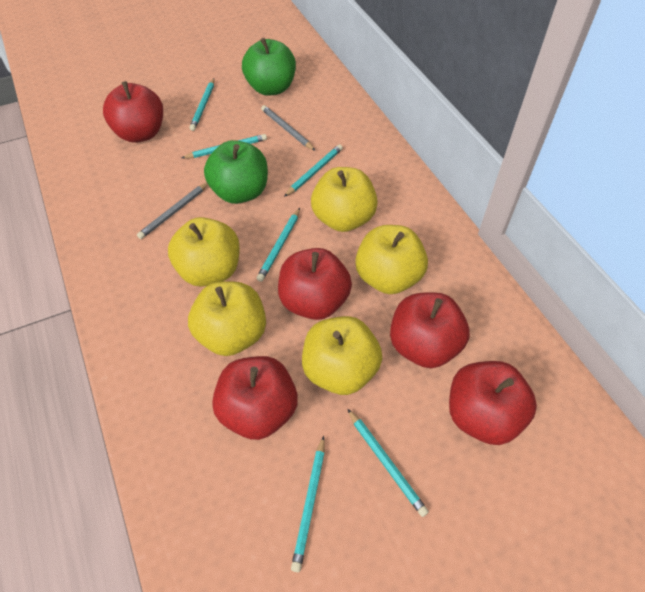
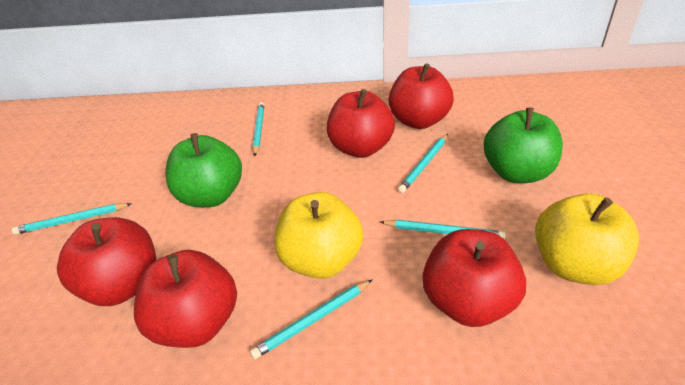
grey pencil: [137,182,208,239] [261,105,316,151] = 2 -> none = 0
turquoise pencil: [182,134,267,158] [189,78,215,131] [257,208,300,282] [284,144,343,197] [291,436,325,572] [348,409,429,517] = 6 -> [12,203,132,235] [250,279,373,360] [252,102,264,156] [380,220,506,240] [398,134,448,193] = 5
yellow apple: [168,217,240,287] [188,281,266,356] [302,316,383,395] [311,167,378,232] [355,225,428,294] = 5 -> [274,192,363,279] [535,193,639,285] = 2

